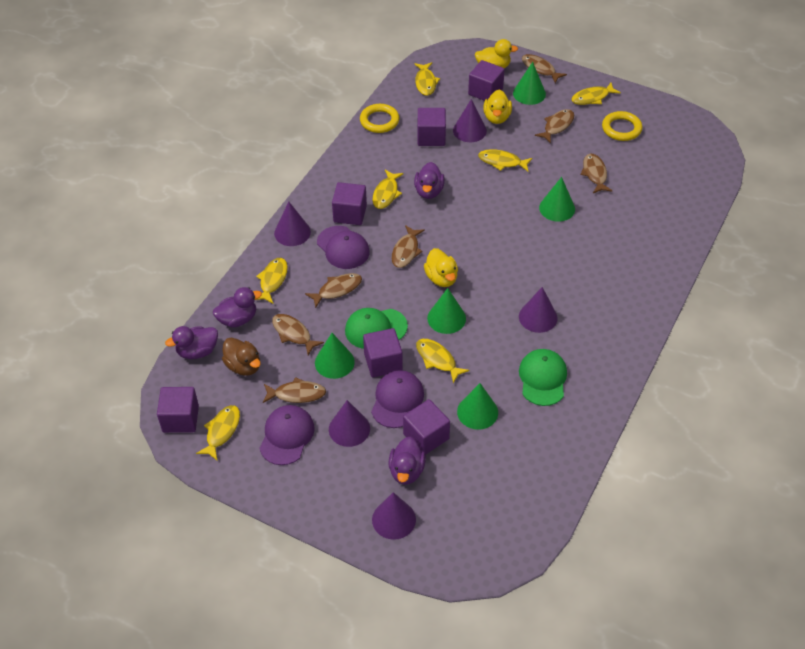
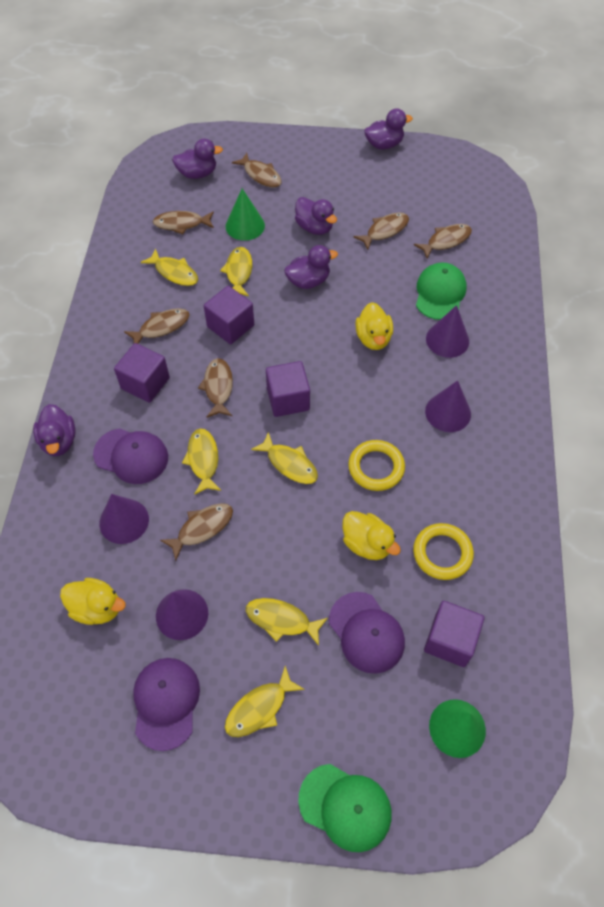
brown duck: [222,337,261,376] = 1 -> none = 0
green cone: [315,333,355,379] [427,288,466,334] [457,383,498,429] [513,62,546,105] [539,177,575,222] = 5 -> [225,188,265,241] [429,699,486,758] = 2
purple cone: [274,202,311,246] [329,400,370,447] [372,492,416,540] [453,99,487,142] [519,287,558,333] = 5 -> [99,494,149,544] [156,589,208,640] [425,380,471,432] [426,305,469,358] = 4
purple cube: [157,387,199,433] [332,182,367,225] [363,328,403,377] [403,399,450,455] [418,108,446,146] [468,60,505,101] = 6 -> [114,343,170,403] [204,286,254,344] [266,361,310,417] [424,601,485,667] = 4
purple duck: [165,326,218,359] [213,287,262,327] [388,437,426,485] [414,162,445,199] = 4 -> [33,404,76,456] [172,139,223,179] [284,245,338,289] [295,197,337,235] [364,108,413,149] = 5
yellow fish: [196,405,240,461] [255,258,288,304] [372,170,404,209] [414,62,440,96] [416,339,469,383] [478,149,533,171] [571,83,621,105] = 7 -> [141,248,198,286] [182,429,221,495] [220,247,252,296] [225,666,305,737] [246,598,328,646] [251,432,318,484] = 6

